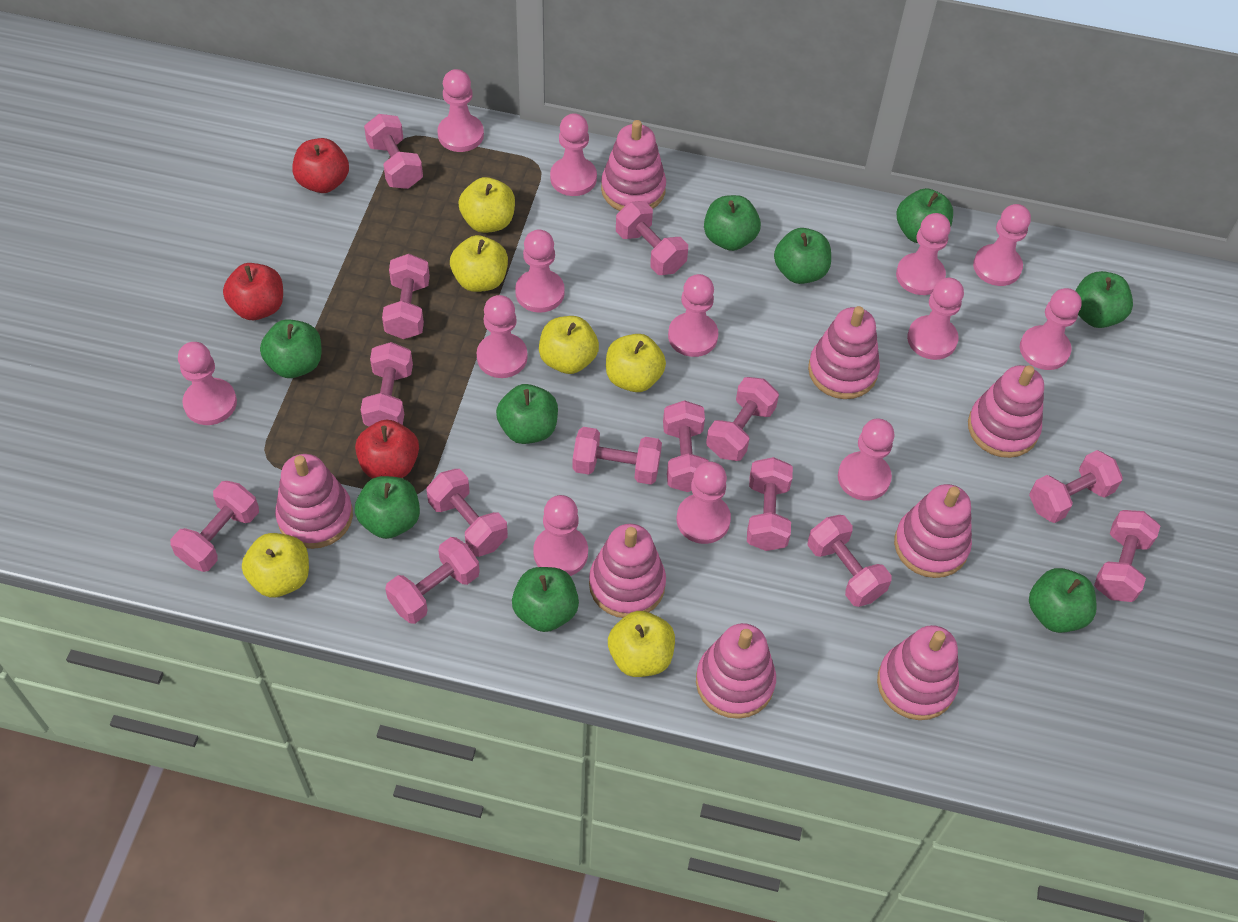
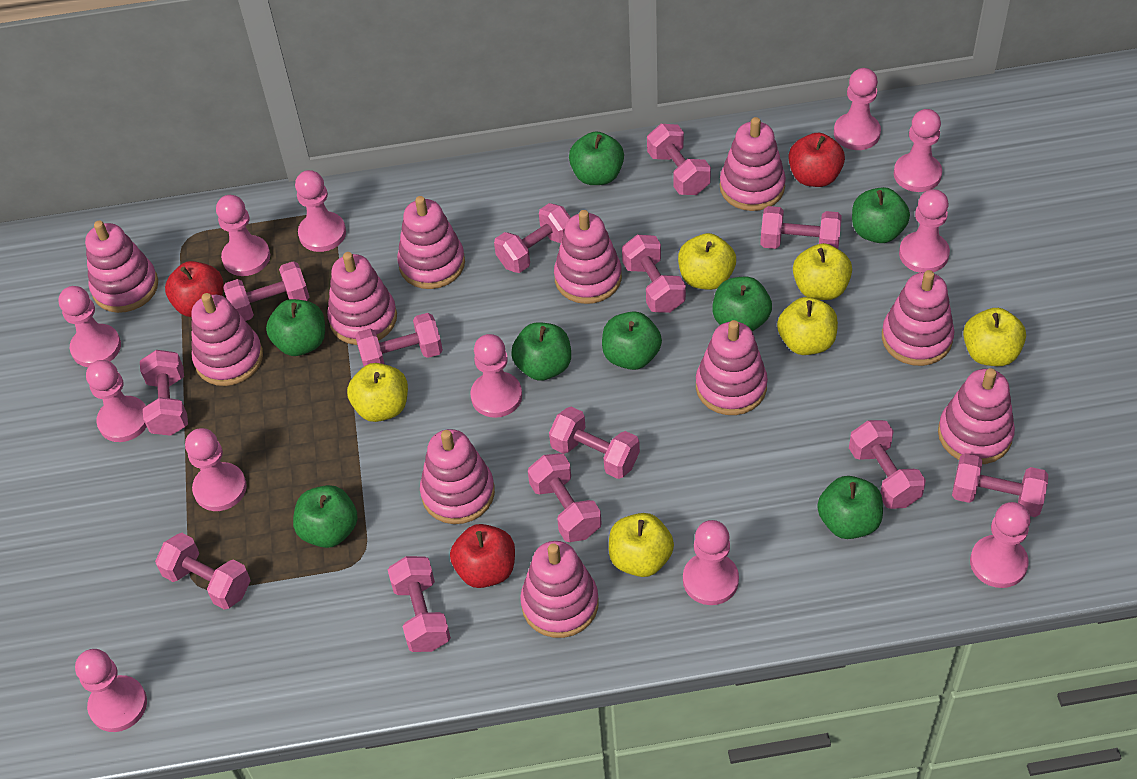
green apple: [260,319,321,378] [355,476,420,539] [496,384,558,444] [512,567,579,632] [704,195,761,251] [774,228,831,284] [897,188,953,243] [1029,568,1097,633] [1075,271,1133,328] = 9 -> [266,299,325,356] [293,485,358,548] [511,322,571,381] [569,131,624,185] [602,311,662,370] [712,277,772,331] [817,476,883,539] [852,187,910,243] = 8
pink dumbbell: [170,481,259,572] [361,342,413,427] [364,114,423,189] [382,254,430,339] [385,537,480,624] [426,469,508,557] [573,427,662,485] [616,201,688,275] [663,400,709,492] [706,377,779,461] [747,457,793,551] [808,515,892,607] [1029,450,1123,523] [1094,510,1160,602] = 14 -> [140,350,188,436] [155,533,251,610] [223,261,309,321] [355,313,443,366] [388,556,451,652] [494,203,571,273] [528,453,602,542] [549,407,640,479] [622,235,686,313] [647,124,711,195] [760,206,842,249] [849,420,926,509] [952,453,1048,517] = 13
pink pawn: [178,342,237,425] [437,69,484,152] [477,295,528,378] [515,229,565,313] [533,495,588,576] [550,113,597,196] [668,274,718,357] [677,461,731,544] [838,418,895,501] [896,213,951,295] [907,278,964,360] [973,204,1031,286] [1020,288,1082,370] = 13 -> [59,286,121,367] [75,649,147,732] [86,360,147,442] [185,428,247,511] [216,195,270,276] [295,170,346,252] [470,334,522,418] [683,520,739,605] [834,68,881,150] [894,109,942,192] [899,189,950,273] [970,502,1030,588] = 12
pink stacking toy: [275,454,353,549] [589,524,666,618] [601,120,666,211] [696,623,776,719] [808,306,880,399] [877,625,959,720] [894,484,972,578] [968,365,1044,458] = 8 -> [85,221,158,313] [191,293,263,386] [327,252,397,345] [397,196,465,289] [420,429,495,524] [520,541,599,638] [554,210,622,304] [696,320,768,415] [720,117,786,211] [882,270,955,366] [938,368,1015,464] = 11

